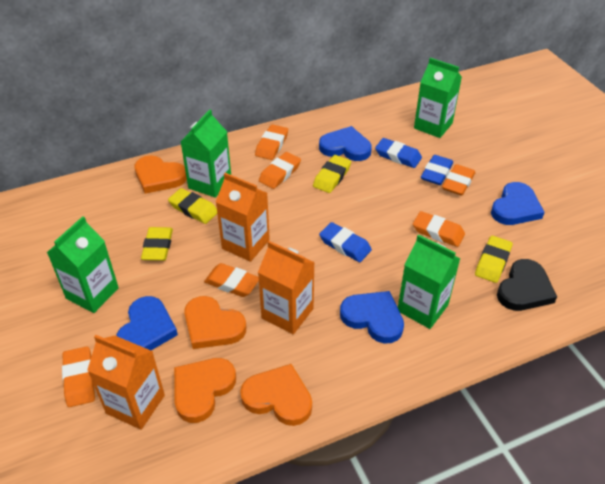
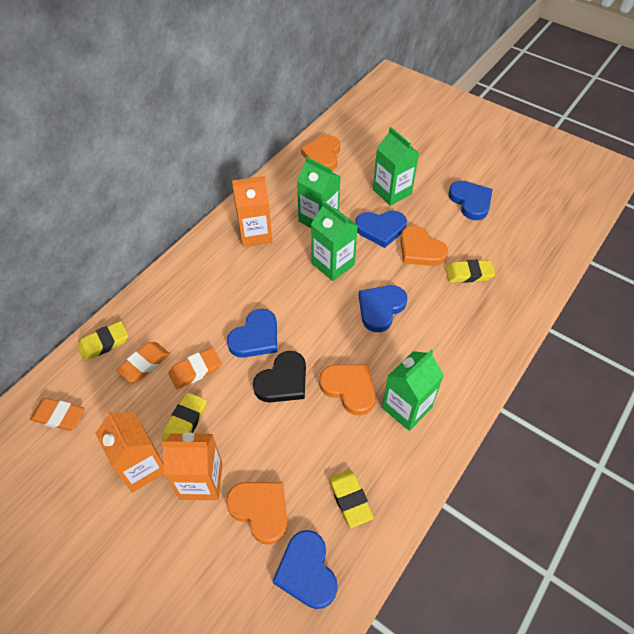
blue eraser: [319,222,372,262] [375,138,422,168] [421,155,453,185] = 3 -> none = 0
blue heart: [116,296,178,350] [319,126,372,161] [340,291,404,343] [491,182,545,225] = 4 -> [227,309,277,358] [273,530,338,609] [355,210,407,248] [359,285,407,332] [448,181,493,220] = 5
orange eraser: [62,346,95,407] [204,263,259,297] [255,124,288,160] [259,152,301,189] [413,211,465,247] [442,164,475,196] = 6 -> [30,398,85,431] [116,342,170,383] [169,348,221,389] = 3

